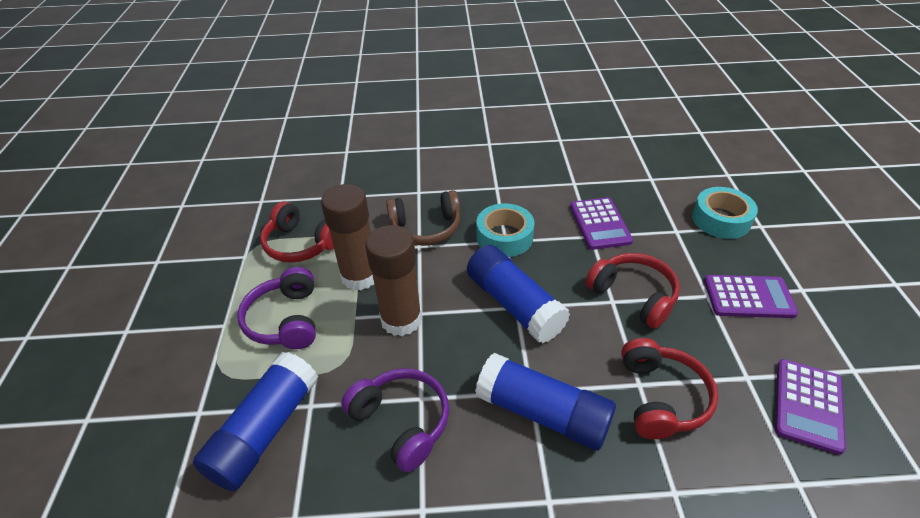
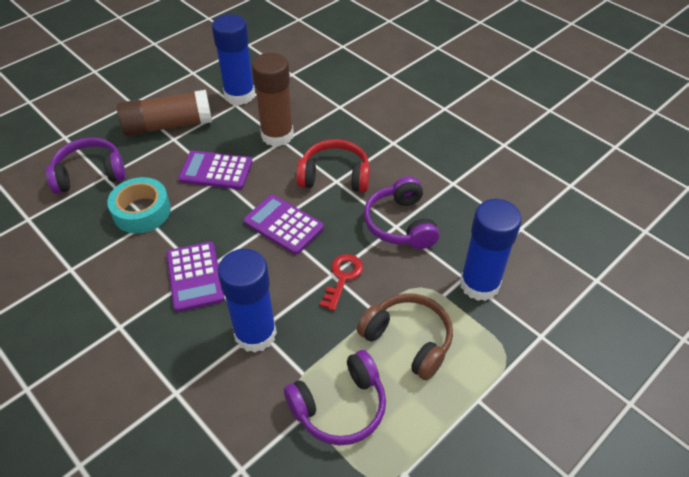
purple headphones: [237,267,316,349] [341,368,449,472] = 2 -> [46,137,126,194] [284,350,386,446] [364,176,439,249] = 3
red headphones: [260,202,334,263] [585,253,680,329] [621,338,718,439] = 3 -> [296,139,370,192] = 1
red key: none = 0 -> [320,254,363,311] = 1
turquoise tape: [476,203,535,257] [692,187,758,239] = 2 -> [107,177,171,233] = 1

